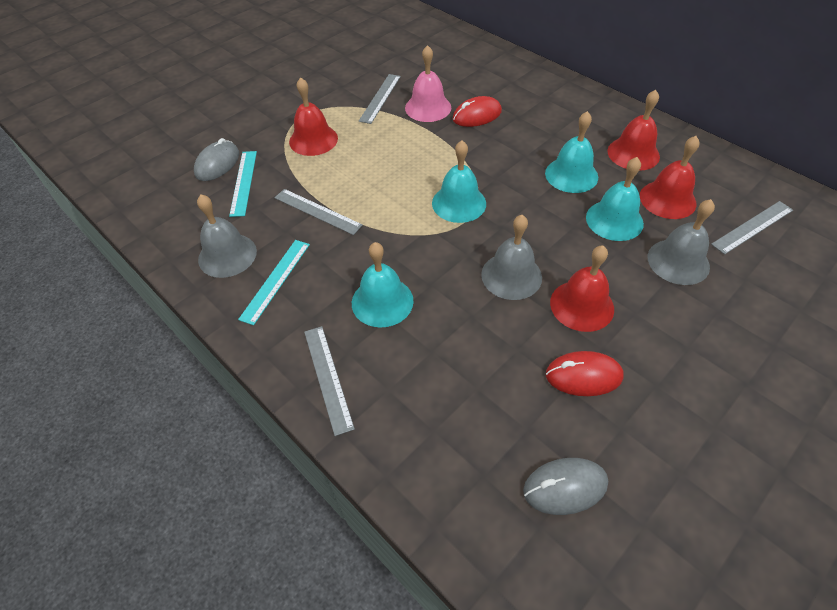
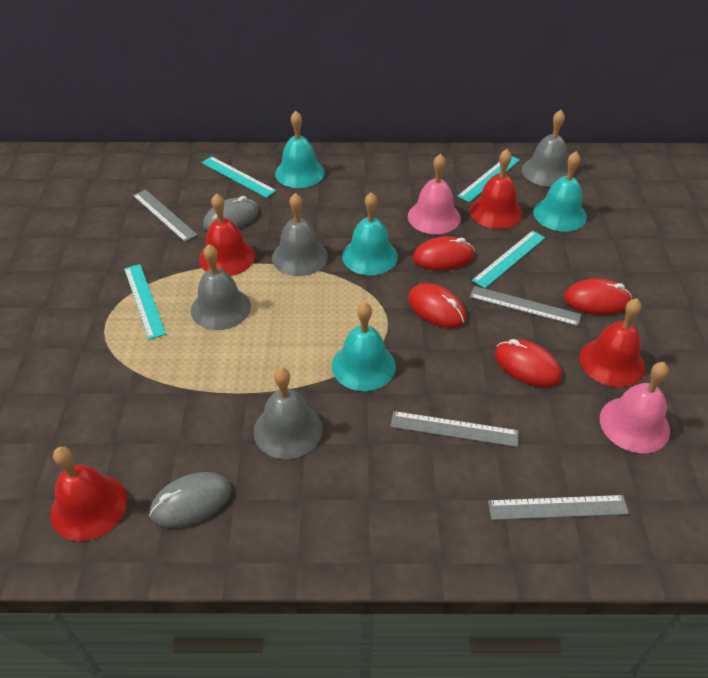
grey bell: [197,194,257,278] [481,215,542,300] [648,199,715,285] = 3 -> [191,244,251,330] [254,368,323,459] [272,193,328,276] [522,110,568,187] = 4
pink bell: [405,45,451,122] = 1 -> [408,154,461,234] [600,362,670,453] = 2
red mouse: [453,96,502,127] [546,351,624,396] = 2 -> [408,283,466,328] [413,236,475,270] [495,339,562,387] [564,279,632,315] = 4
turquoise ruler: [229,151,257,217] [238,240,310,325] = 2 -> [124,264,166,340] [201,156,276,198] [457,156,520,202] [472,231,545,288] = 4

